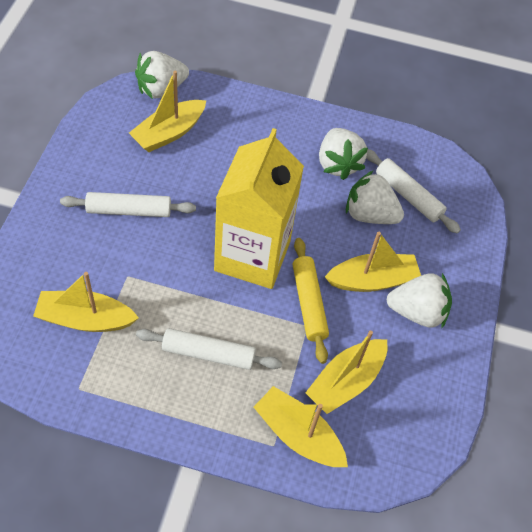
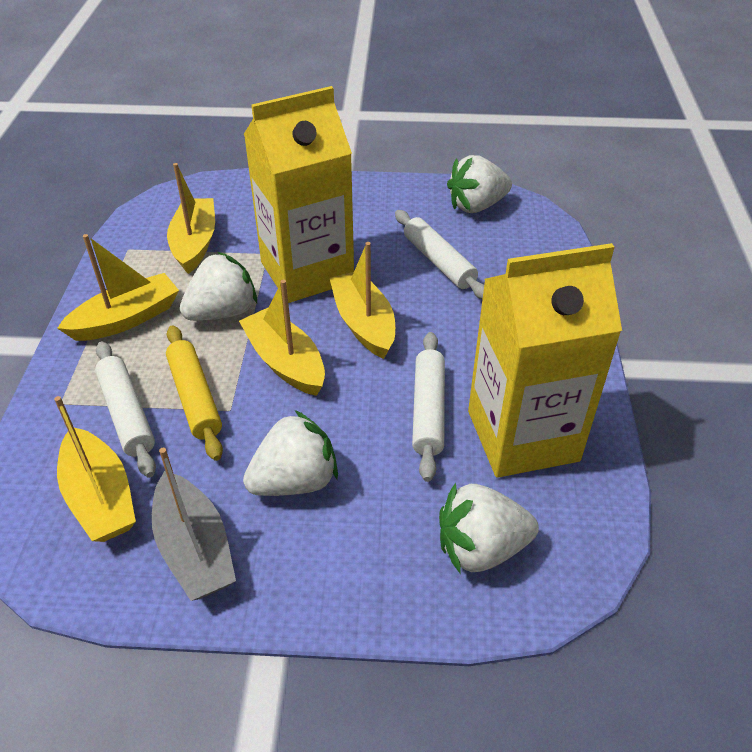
grey boat: none = 0 -> [152,448,236,601] = 1
yellow carton: [214,128,304,289] = 1 -> [244,86,354,303] [468,243,622,478] = 2

